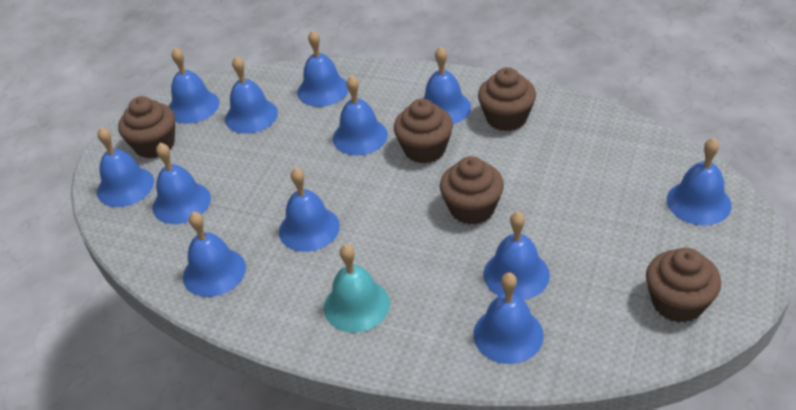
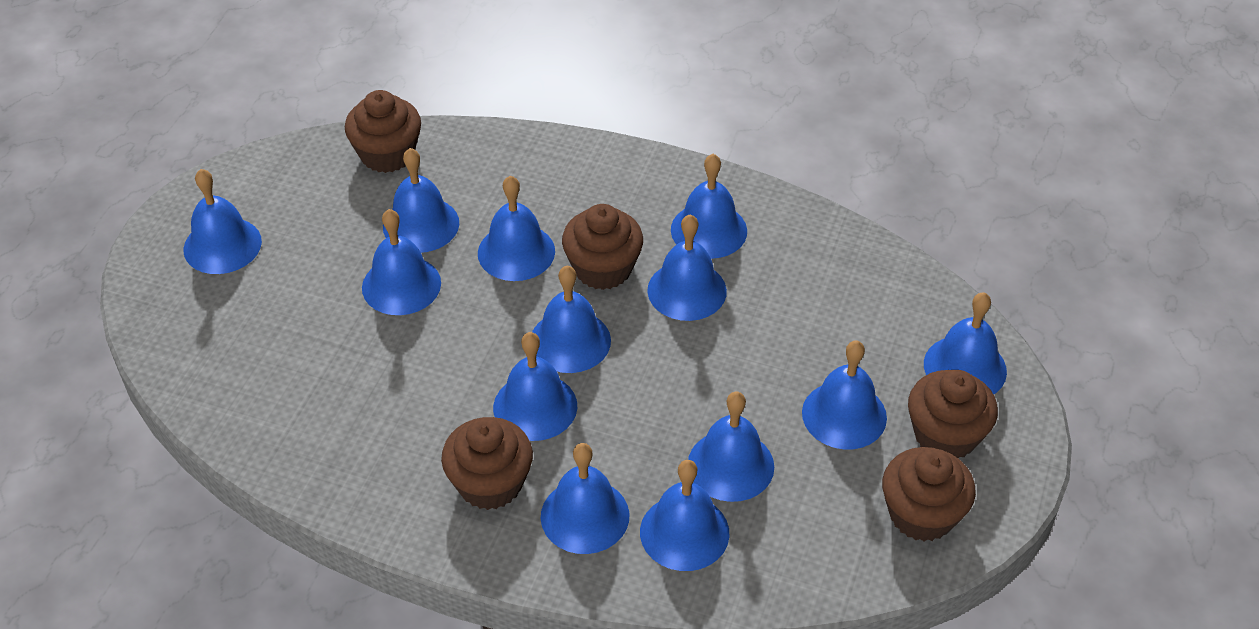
blue bell: [97,127,154,207] [153,143,211,224] [169,48,220,124] [183,212,246,297] [225,56,278,134] [279,167,340,252] [297,30,349,107] [333,75,388,155] [423,46,471,124] [473,272,544,364] [483,211,550,300] [667,138,732,225] = 12 -> [183,169,262,274] [362,209,441,315] [383,148,459,253] [478,176,555,281] [493,332,577,441] [532,266,611,373] [541,443,629,554] [640,460,729,571] [647,214,727,321] [671,154,747,259] [688,392,774,502] [802,340,887,449] [924,292,1007,395] = 13
turquoise bell: [324,244,390,333] = 1 -> none = 0

